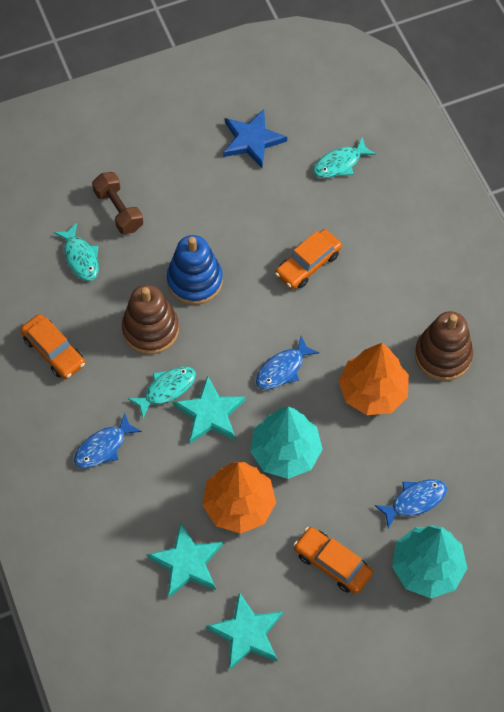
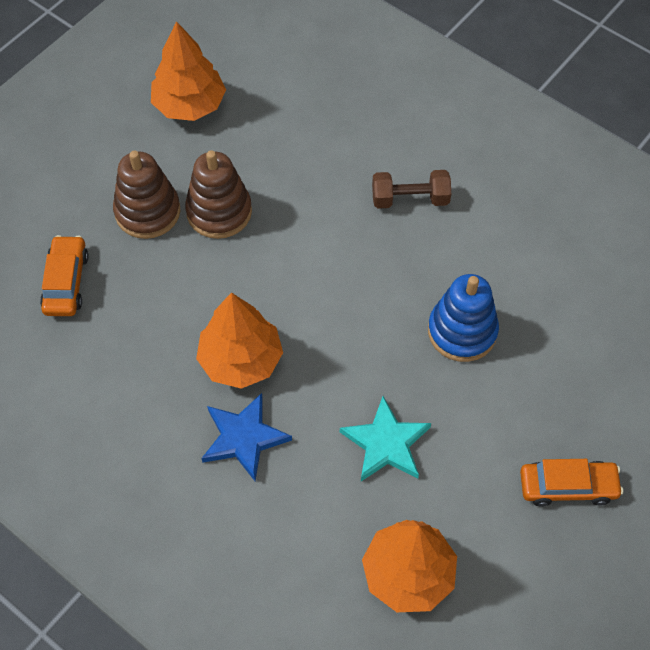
blue fish: [74,413,142,468] [256,336,319,389] [374,479,447,529] = 3 -> none = 0
orange car: [20,314,85,379] [275,229,342,289] [294,527,373,594] = 3 -> [40,235,89,316] [520,459,623,507] = 2
orange tree: [202,462,276,534] [339,343,409,415] = 2 -> [151,21,226,121] [196,292,283,389] [362,520,457,612] = 3
turquoise fish: [54,223,99,281] [128,366,196,418] [313,137,376,178] = 3 -> none = 0
turquoise star: [147,522,223,598] [173,375,246,444] [206,592,283,670] = 3 -> [340,396,431,481] = 1
turquoise tree: [250,407,322,479] [392,525,467,598] = 2 -> none = 0

